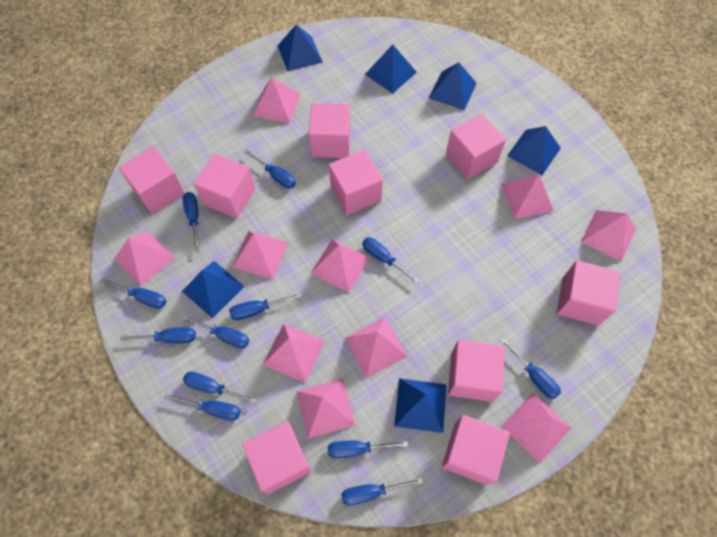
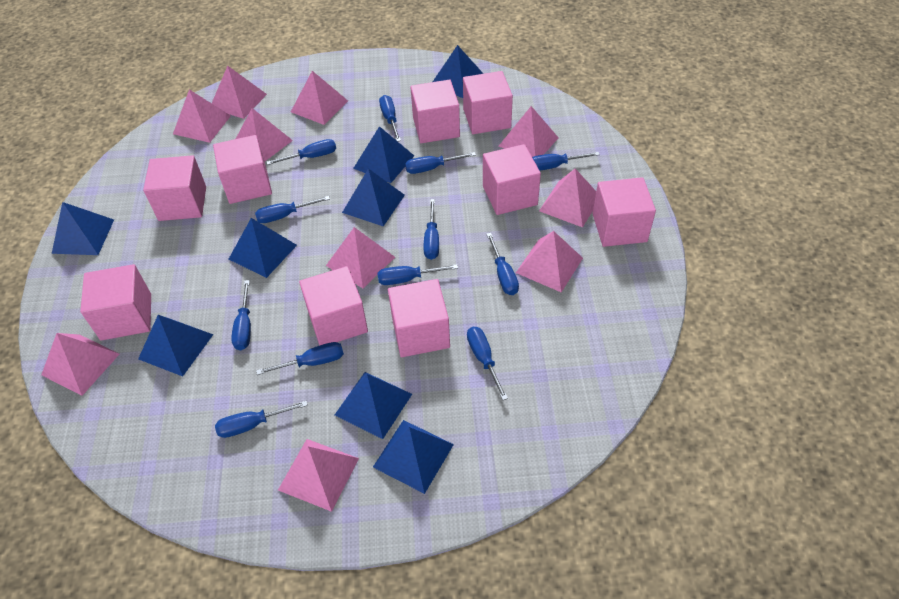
blue pyramid: [182,261,245,318] [277,24,322,71] [365,44,417,94] [394,378,447,433] [429,62,477,110] [507,126,561,175] = 6 -> [52,202,114,255] [138,315,213,376] [229,218,297,278] [335,372,412,439] [342,169,405,226] [353,126,414,183] [373,420,454,494] [433,45,483,98] = 8

